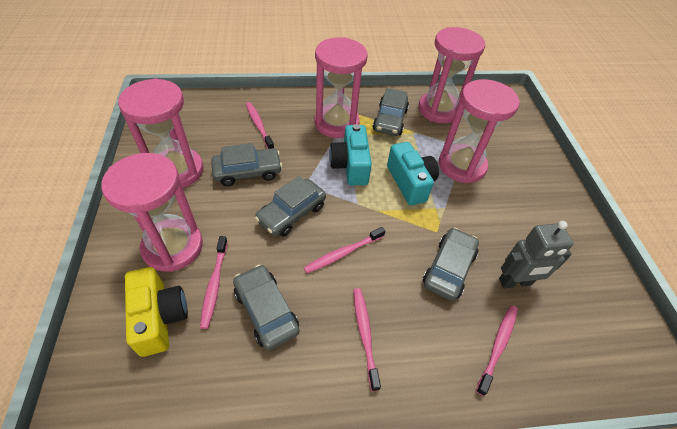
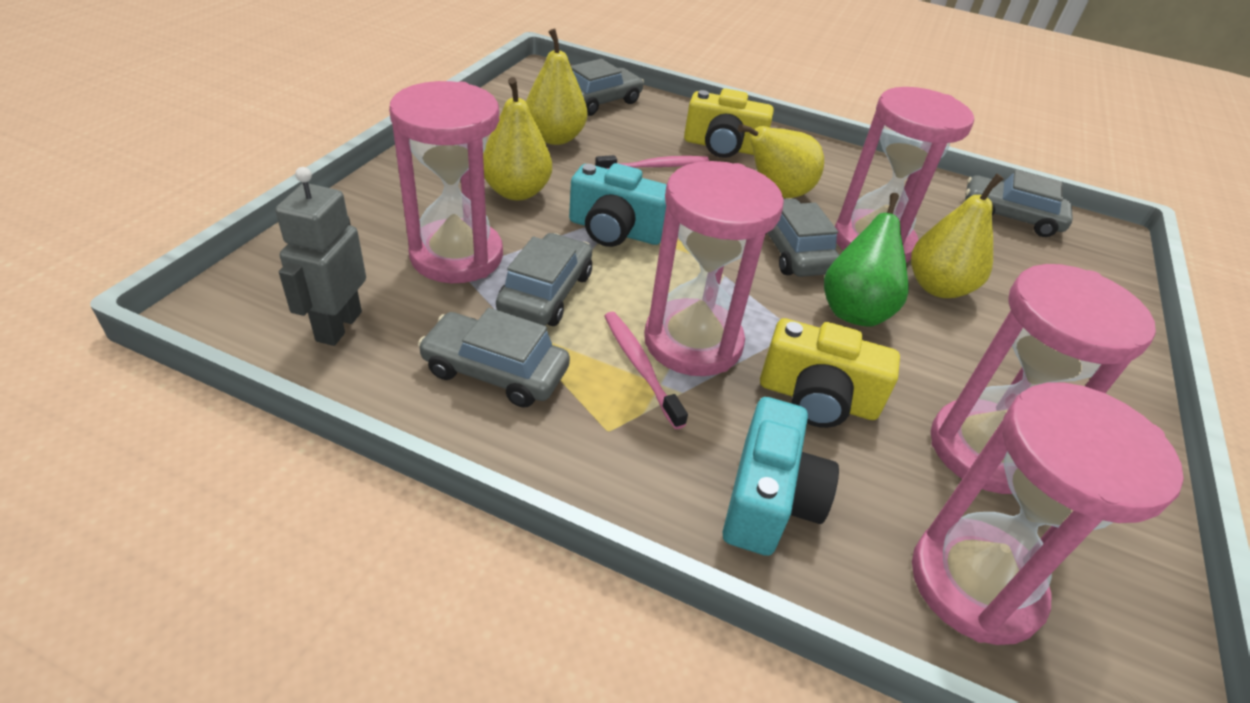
green pear: none = 0 -> [824,193,908,327] = 1
pink toothbrush: [200,236,228,329] [246,102,274,149] [304,227,385,273] [353,288,381,391] [476,305,518,396] = 5 -> [595,155,709,169] [605,312,688,429] = 2
yellow camera: [125,267,188,357] = 1 -> [684,88,774,158] [760,318,900,428] = 2
yellow pear: none = 0 -> [483,77,552,200] [526,29,587,145] [738,124,824,198] [911,173,1004,298] = 4

